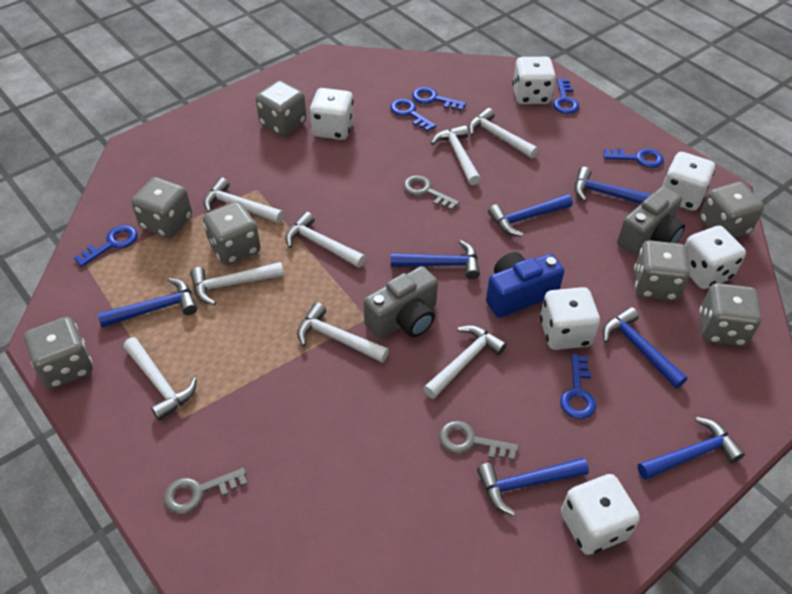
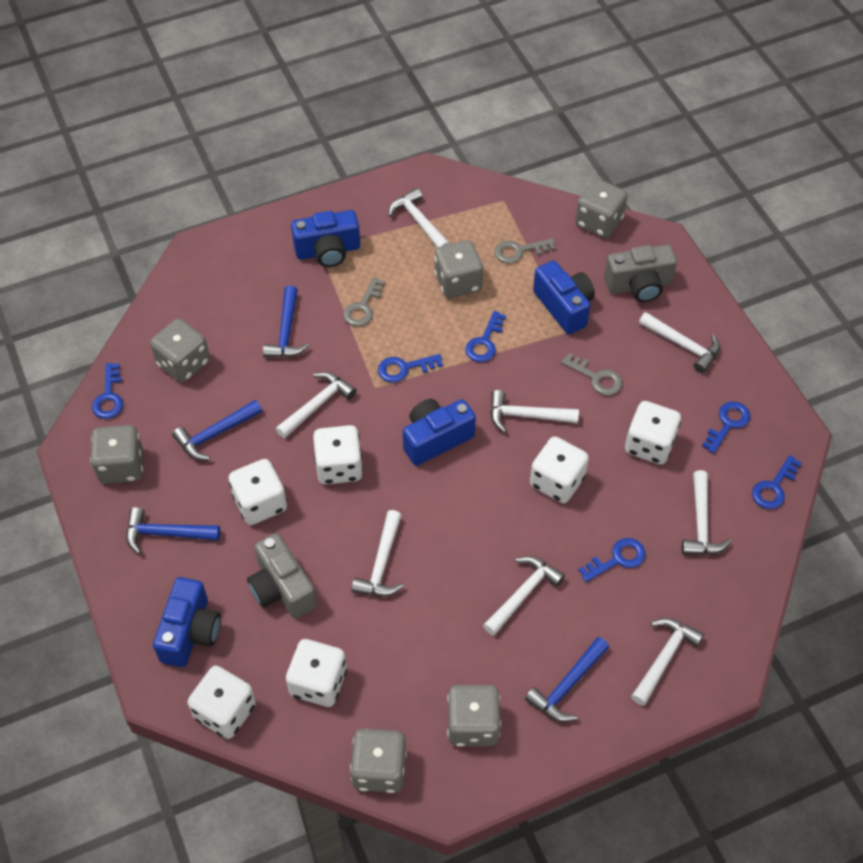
blue camera: [486,252,564,318] = 1 -> [153,577,221,667] [291,210,360,267] [403,399,476,466] [533,260,595,334] = 4
blue hammer: [98,278,197,328] [391,240,480,279] [477,458,589,516] [488,194,572,237] [575,167,652,204] [602,307,688,388] [637,417,745,480] = 7 -> [126,507,220,554] [172,400,262,460] [263,286,309,358] [525,637,609,722] = 4
grey dice: [24,317,93,389] [132,177,192,238] [203,201,260,265] [256,80,307,136] [634,240,690,301] [699,182,764,238] [699,283,762,346] = 7 -> [90,425,143,484] [150,319,210,383] [350,729,407,793] [434,240,483,298] [447,685,501,747] [575,179,628,238] = 6

